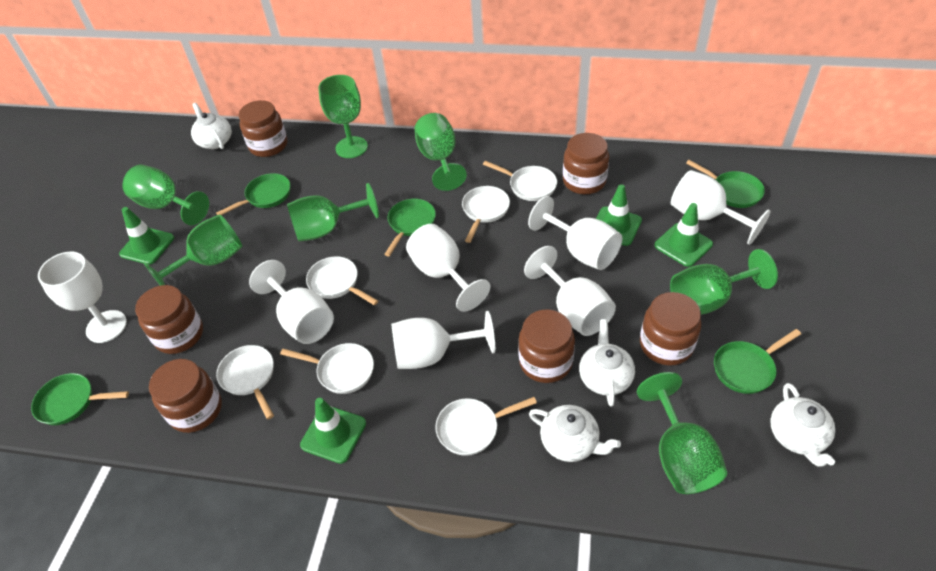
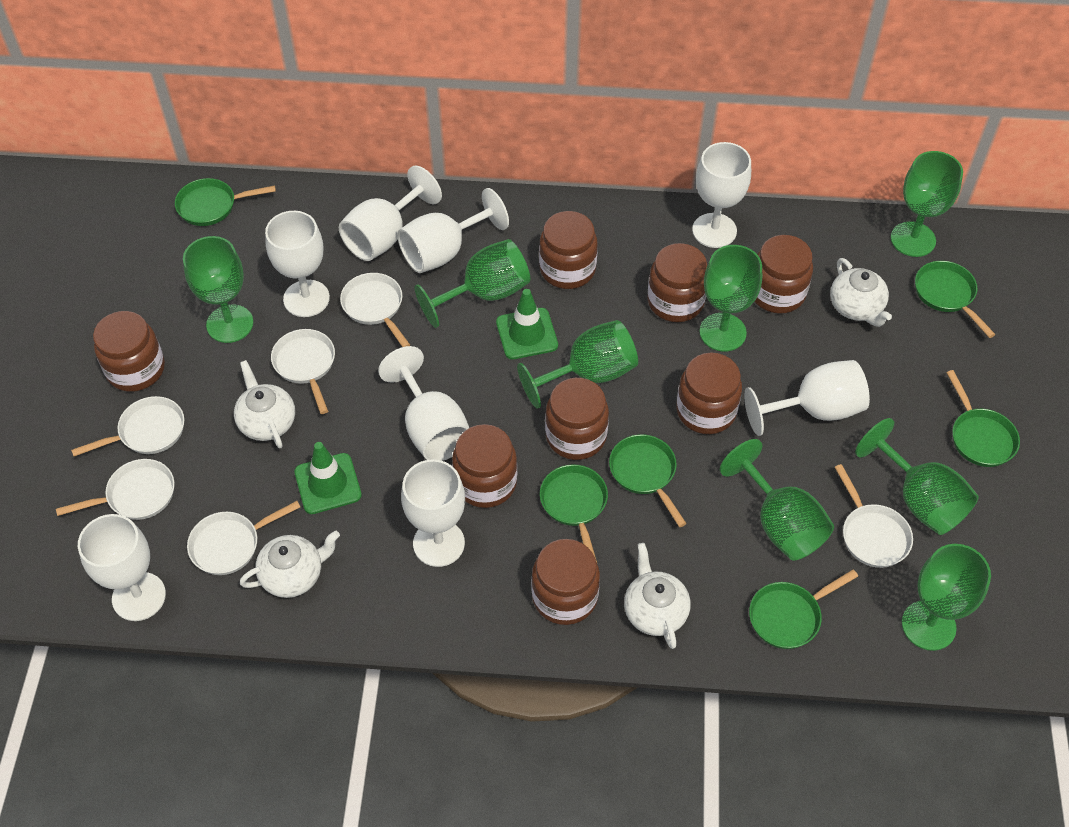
brown jar: [135,285,203,354] [149,359,222,433] [238,100,287,157] [518,309,575,383] [563,133,609,194] [640,292,701,366] = 6 -> [93,311,165,392] [452,424,517,508] [531,539,600,625] [539,211,598,289] [545,378,609,460] [647,243,707,322] [677,353,742,434] [754,235,813,314] = 8
green goblet: [122,165,209,225] [143,214,242,286] [287,183,379,242] [318,75,368,158] [414,113,467,191] [637,372,727,494] [670,249,778,315] = 7 -> [183,236,254,343] [415,239,530,328] [517,320,638,409] [699,245,762,352] [720,439,834,561] [855,418,979,535] [891,151,963,257] [902,544,991,651] = 8
green pan: [31,373,129,425] [216,173,291,215] [384,199,436,257] [686,160,765,208] [714,329,801,394] = 5 -> [175,178,276,226] [540,464,608,563] [609,434,687,527] [749,569,858,649] [915,261,996,338] [946,370,1020,467] = 6
green traffic cone: [119,207,174,265] [300,398,366,464] [596,184,642,246] [654,203,713,267] = 4 -> [294,442,362,514] [496,289,558,359] = 2
white goblet: [38,252,127,343] [249,260,334,344] [391,311,495,369] [406,224,490,312] [524,246,616,336] [528,196,622,270] [671,170,771,245] = 7 -> [78,514,166,621] [265,211,330,317] [339,166,442,261] [378,346,469,461] [397,188,509,273] [401,459,465,567] [692,142,751,248] [744,360,870,436] = 8

